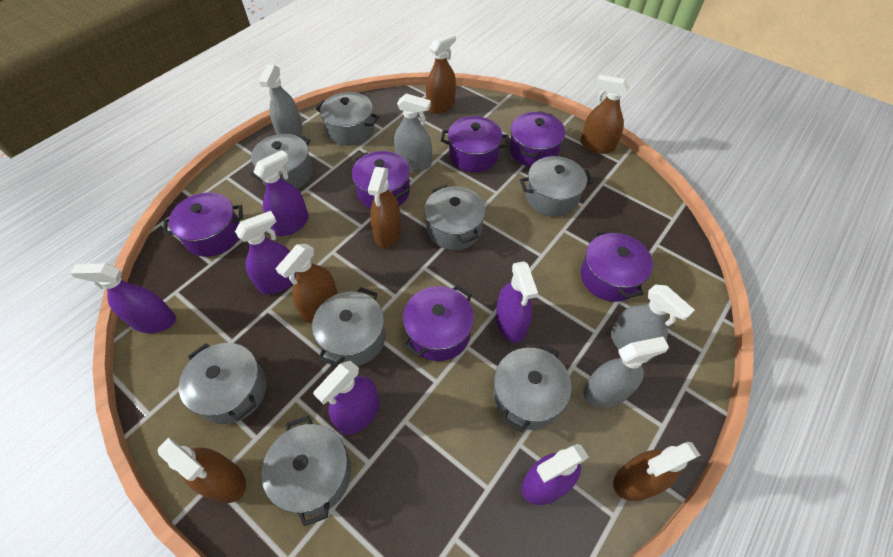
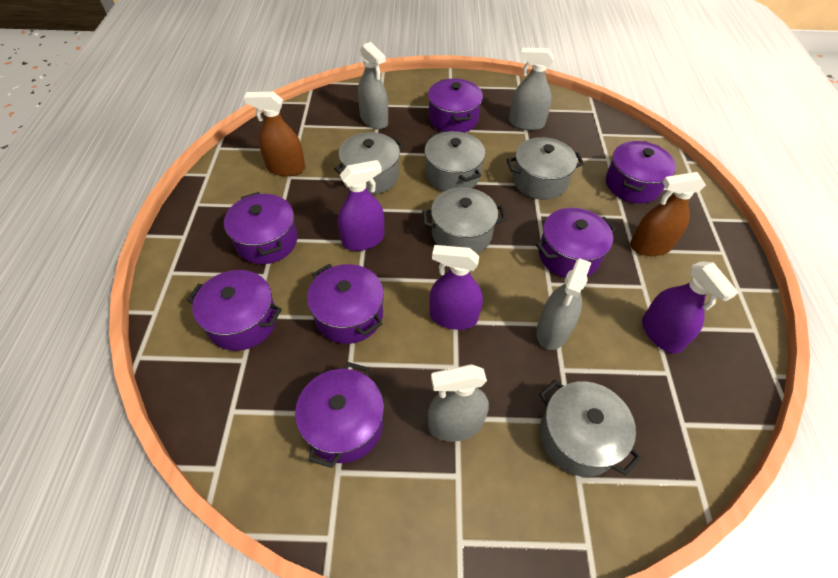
brown spray bottle: [158,438,246,503] [276,244,338,323] [368,167,401,248] [426,33,456,114] [581,75,630,154] [613,442,700,501] = 6 -> [244,92,305,176] [630,172,706,256] = 2
grey pot: [179,343,267,424] [250,134,313,189] [262,416,351,526] [312,287,386,367] [316,92,379,146] [424,185,486,250] [493,343,572,432] [520,156,594,217] = 8 -> [334,132,404,194] [422,187,506,254] [424,131,485,192] [507,137,584,200] [539,380,641,477] = 5
purple pot: [163,192,243,257] [352,151,410,209] [403,285,474,361] [441,116,509,172] [510,111,565,167] [581,229,653,302] = 6 -> [187,270,282,351] [224,192,297,264] [295,362,384,468] [307,264,384,344] [428,78,483,133] [536,208,616,278] [606,141,676,203] = 7
purple spray bottle: [70,263,176,333] [235,211,296,294] [253,150,309,236] [313,361,379,435] [496,261,538,343] [522,444,589,505] = 6 -> [338,160,384,251] [430,245,483,330] [642,261,738,354] = 3

